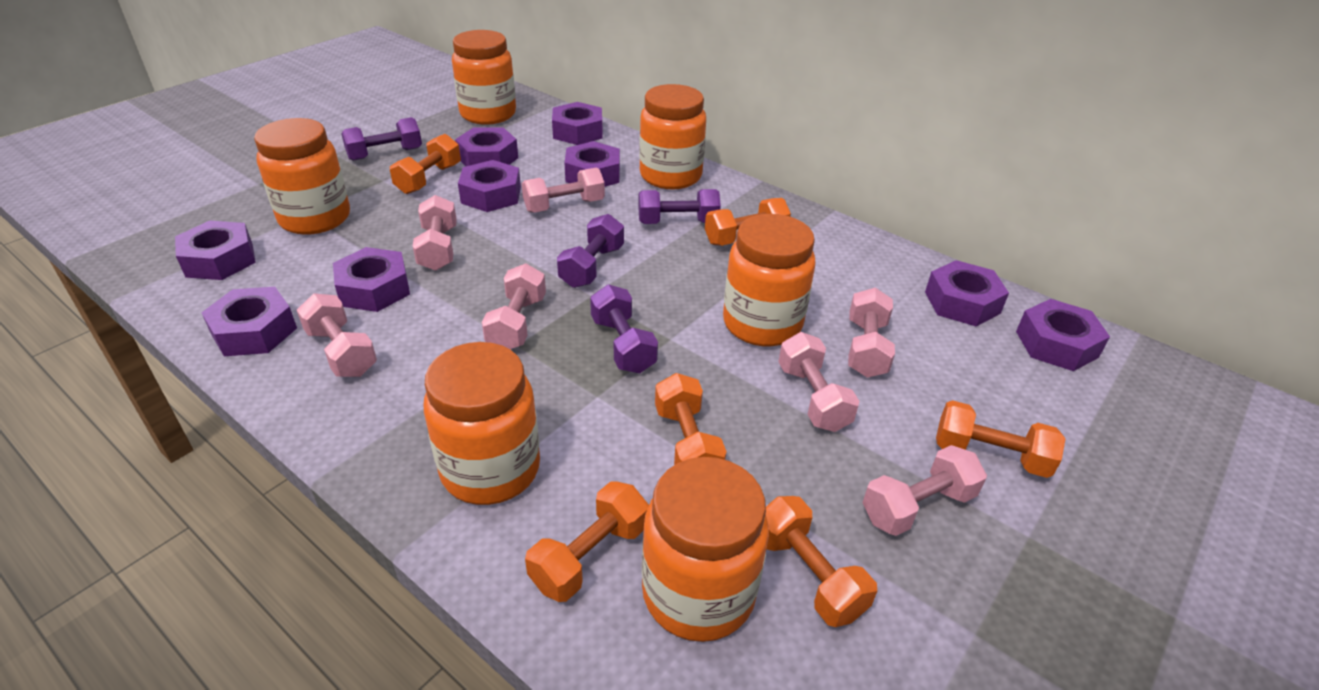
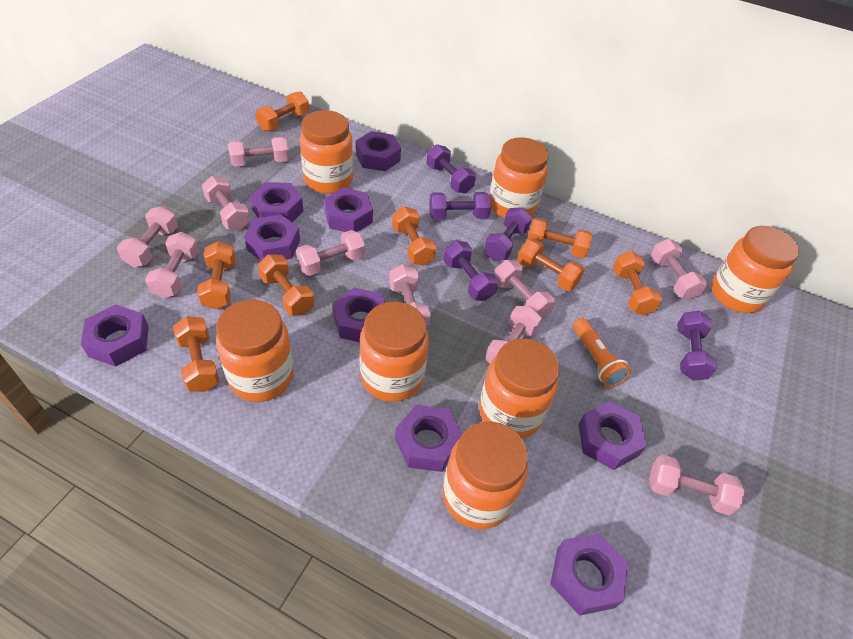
orange dumbbell: [390,134,461,194] [525,481,649,602] [655,373,727,465] [705,198,791,246] [766,496,877,627] [936,400,1066,478] = 6 -> [173,316,219,392] [197,241,236,309] [255,91,309,131] [257,254,314,316] [392,206,436,266] [517,239,585,291] [527,218,593,258] [613,251,662,315] = 8
orange flashlight: none = 0 -> [573,318,631,387] = 1
orange jar: [254,118,350,235] [424,342,540,505] [452,30,516,125] [639,84,706,190] [642,457,769,642] [723,214,815,346] = 6 -> [216,300,294,402] [300,110,353,194] [359,301,429,402] [443,421,528,529] [479,338,560,439] [489,137,549,218] [711,226,800,313] = 7
pink dumbbell: [297,293,377,377] [413,195,457,271] [482,263,546,349] [522,168,605,213] [778,332,859,432] [848,288,895,378] [862,445,987,536] = 7 -> [117,206,178,267] [145,232,199,298] [202,176,250,230] [228,137,289,167] [296,230,365,276] [389,264,431,327] [485,306,542,364] [494,260,555,320] [649,455,745,515] [651,239,707,300] = 10
purple dumbbell: [341,117,422,161] [557,214,624,288] [590,284,658,373] [638,189,721,224] = 4 -> [426,144,476,193] [429,192,491,220] [443,240,498,301] [484,207,532,260] [677,311,717,380] = 5

